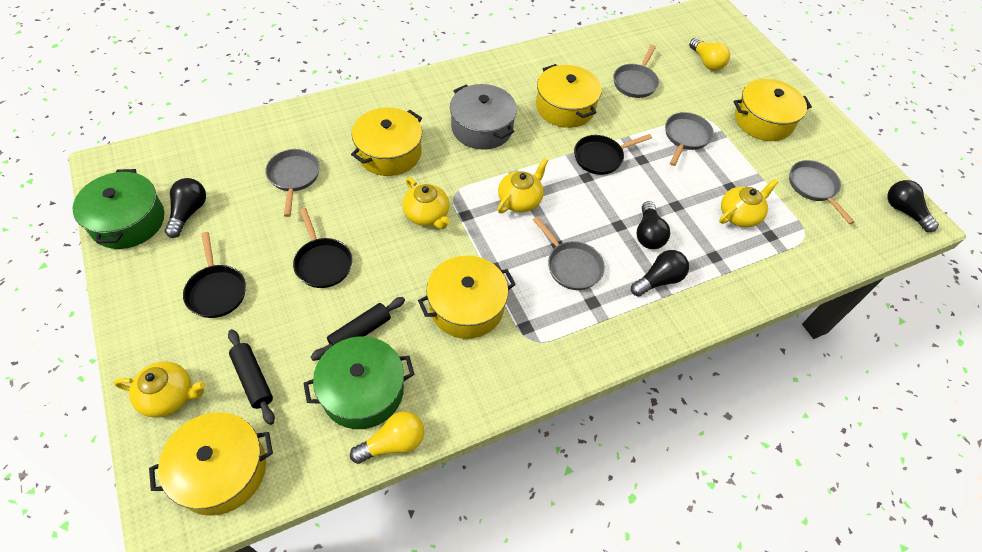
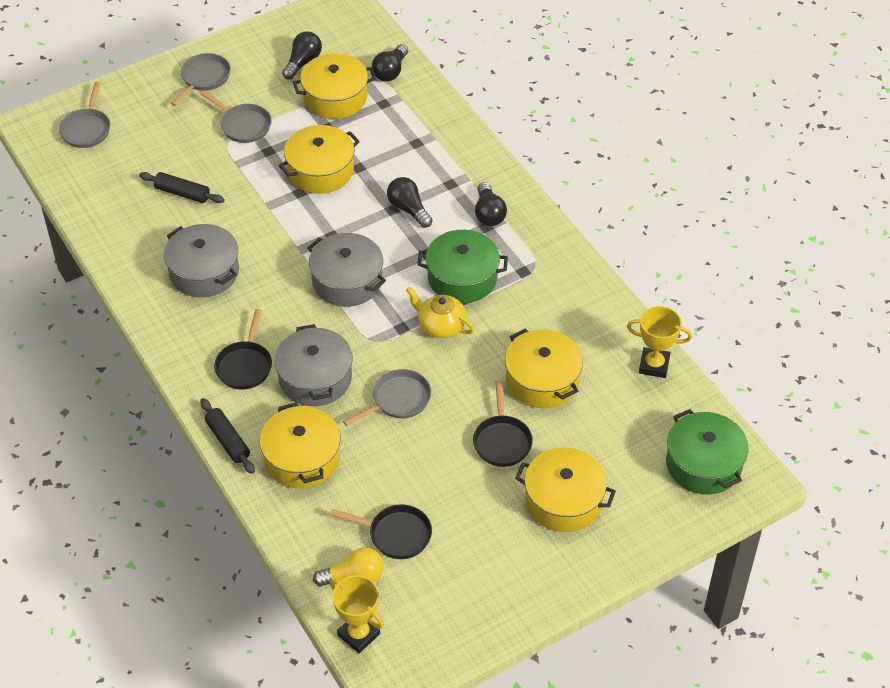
grey pan: [265,149,320,217] [533,216,605,290] [613,45,659,98] [665,112,714,166] [789,160,855,224] = 5 -> [59,82,110,148] [170,53,231,106] [201,90,272,143] [343,369,431,426] = 4
grey pot: [450,84,517,150] = 1 -> [164,224,239,298] [275,324,353,406] [307,233,386,307] = 3
yellow light bulb: [350,411,424,464] [689,38,730,71] = 2 -> [313,547,384,587] = 1
yellow teapot: [114,362,206,417] [402,177,450,229] [497,158,548,213] [719,179,779,227] = 4 -> [406,286,475,338] = 1
yellow trophy: none = 0 -> [330,575,384,653] [627,306,692,378] = 2

